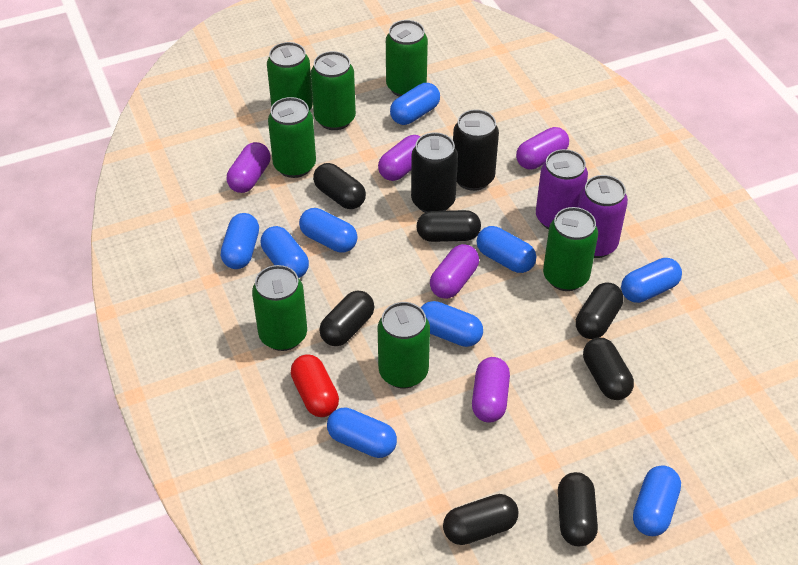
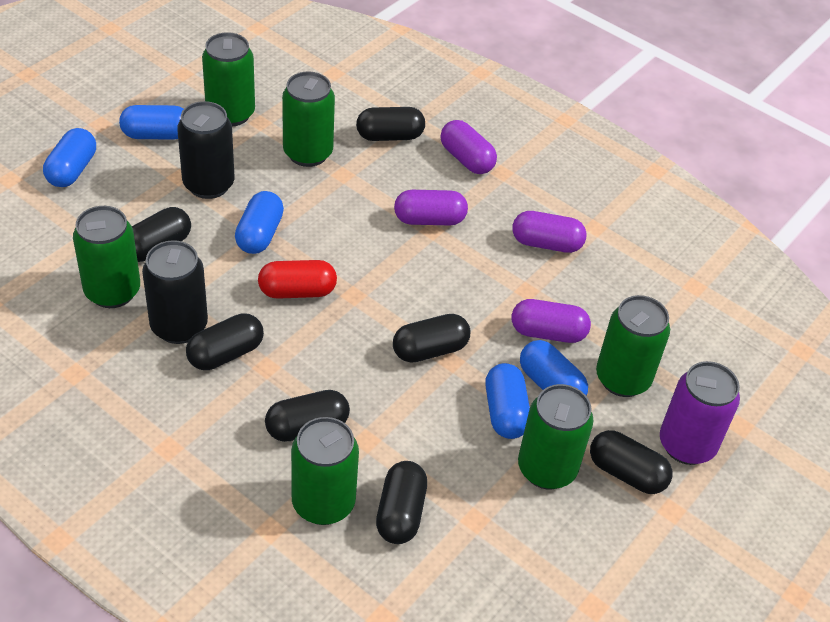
blue capsule: [221,213,259,269] [261,226,309,278] [299,208,358,253] [327,407,397,458] [390,83,440,125] [421,301,483,347] [477,226,536,273] [621,258,682,303] [633,465,681,536] = 9 -> [43,128,96,187] [119,105,184,140] [235,191,284,254] [485,363,530,439] [520,340,588,395] = 5
green can: [252,265,307,351] [267,42,313,110] [268,97,316,178] [311,51,356,130] [378,302,430,389] [386,20,428,97] [543,207,598,291] = 7 -> [73,206,140,308] [202,32,255,126] [282,71,335,167] [291,417,359,525] [518,384,594,490] [596,295,670,397] = 6
purple can: [536,149,588,229] [578,175,628,258] = 2 -> [660,361,740,465] = 1
purple capsule: [227,142,271,193] [378,135,421,181] [430,244,479,299] [472,357,510,423] [516,127,569,169] = 5 -> [394,190,468,225] [441,120,497,174] [512,211,587,253] [512,299,591,343] = 4

